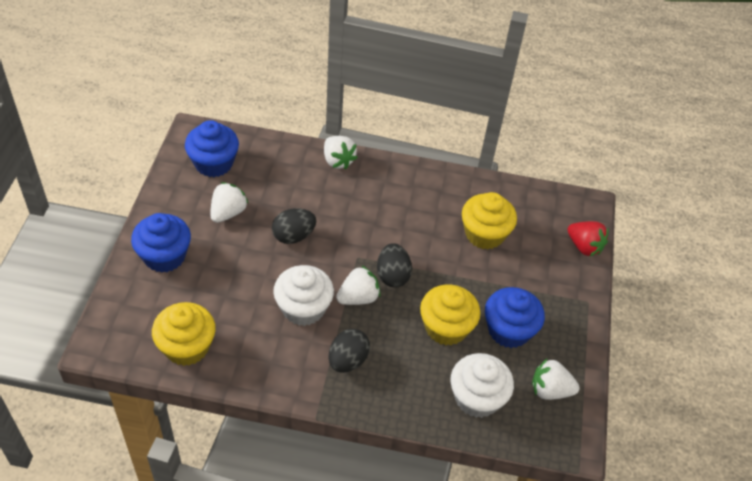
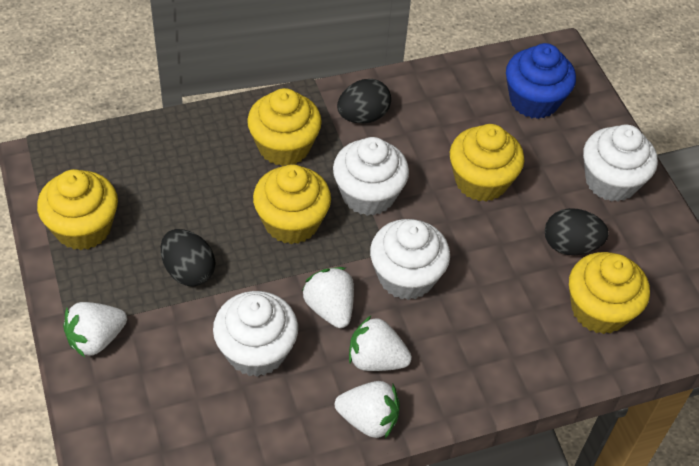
blue cupcake: [131,213,191,273] [185,120,239,177] [485,287,545,348] = 3 -> [506,43,576,119] = 1
red strawberry: [568,221,609,257] = 1 -> none = 0
white cupcake: [273,265,334,326] [450,353,514,418] = 2 -> [213,291,298,377] [333,137,409,216] [370,219,450,300] [583,124,658,202] = 4
yellow cupcake: [152,302,216,366] [420,284,481,345] [462,192,517,250] = 3 -> [37,169,118,250] [247,88,322,166] [253,164,331,244] [450,124,524,202] [569,252,650,334] = 5

